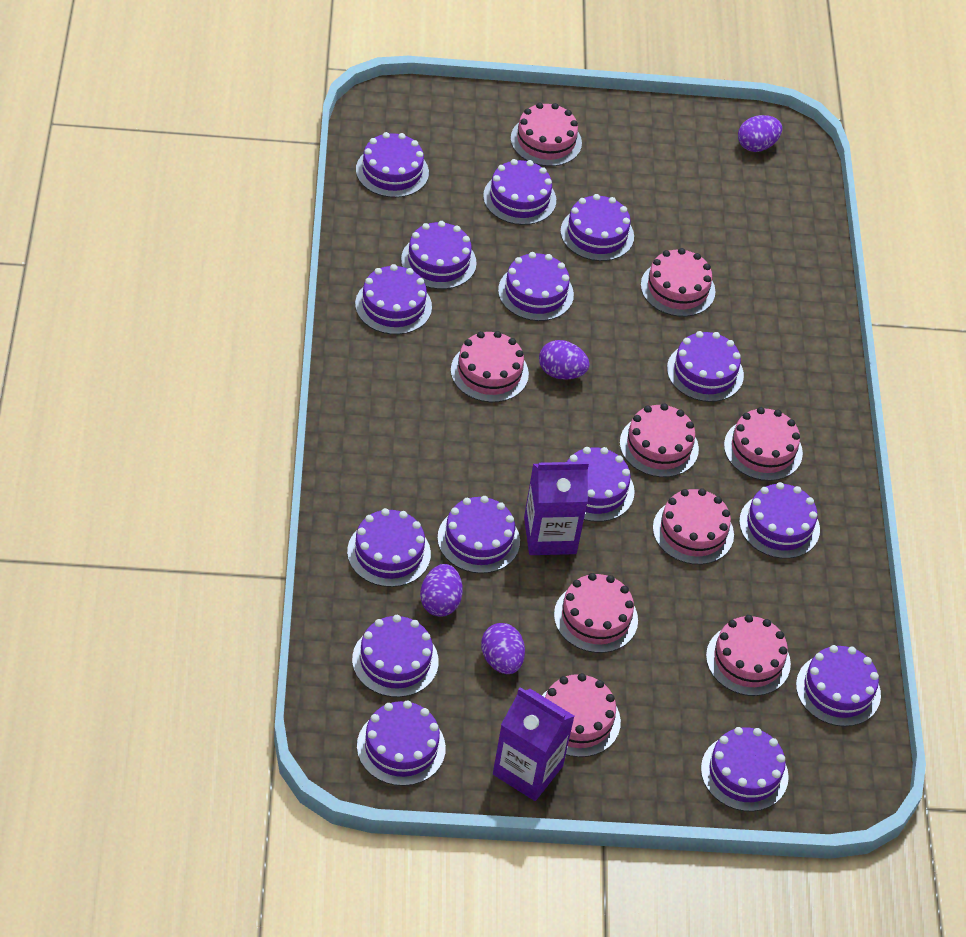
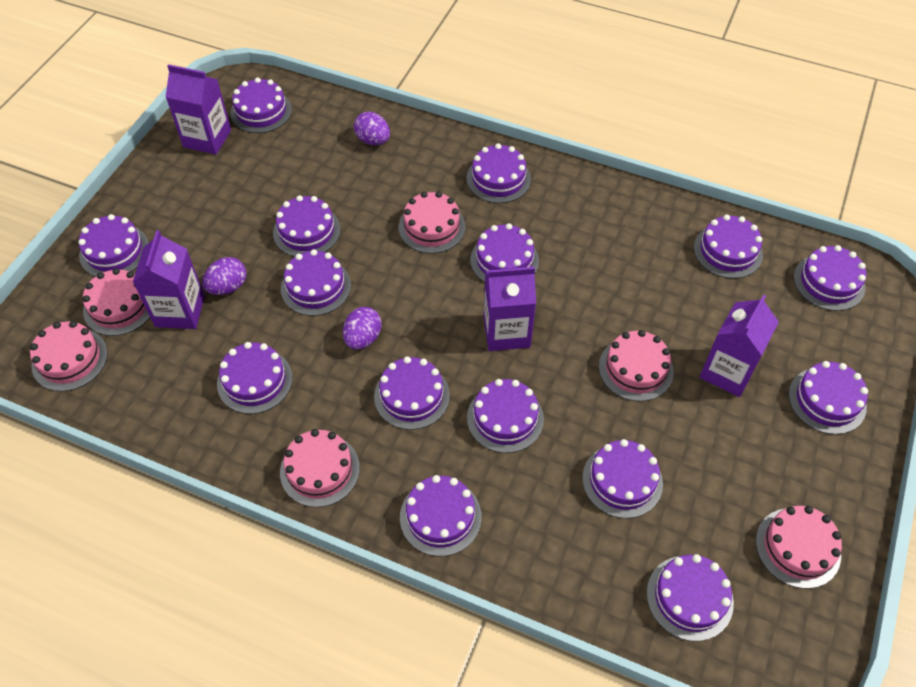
pink cake: [451,331,529,402] [511,103,582,166] [542,673,621,757] [554,573,638,653] [620,403,699,477] [641,248,715,317] [653,488,734,565] [706,615,791,696] [724,407,803,481] = 9 -> [30,321,108,392] [82,268,150,336] [280,429,360,507] [399,192,465,254] [599,330,674,401] [756,506,842,589] = 6
purple carton: [493,687,575,801] [524,462,589,555] = 2 -> [133,230,205,329] [166,64,231,155] [484,267,536,351] [700,295,779,397] = 4
purple egg: [420,564,463,617] [481,623,525,674] [539,340,590,380] [738,115,782,152] = 4 -> [202,257,247,295] [343,307,382,350] [354,111,390,145] = 3

